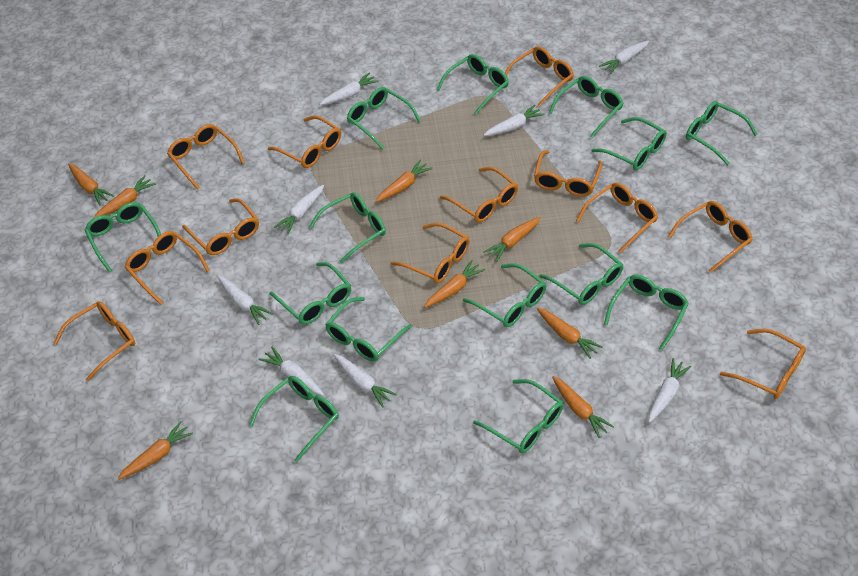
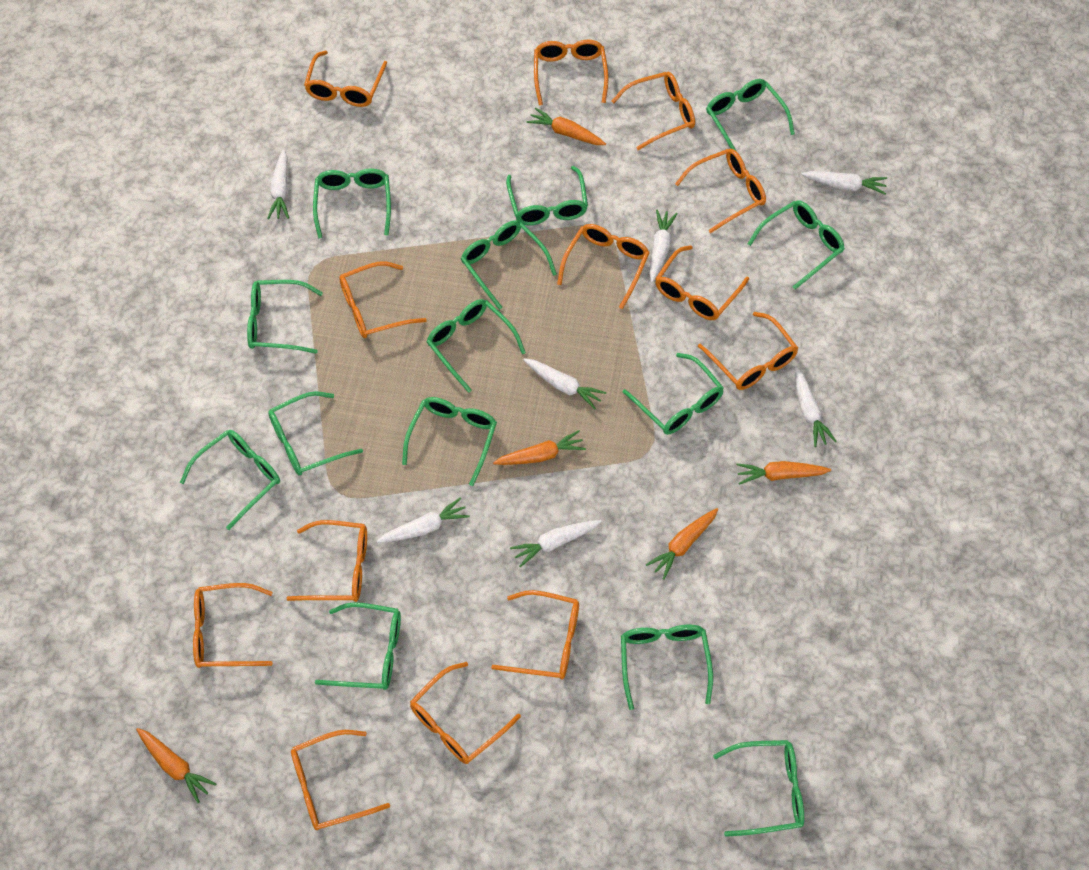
orange carrot: [68,163,114,205] [94,175,156,218] [118,421,193,480] [376,160,432,202] [424,260,485,308] [483,217,541,262] [537,308,603,359] [552,376,614,438] = 8 -> [136,728,216,803] [493,430,586,465] [527,107,606,145] [646,508,718,580] [736,461,831,485] = 5
orange glasses: [54,301,135,381] [125,231,210,305] [167,124,245,190] [182,198,259,255] [268,115,341,168] [391,223,470,284] [440,167,518,223] [505,46,574,106] [534,150,602,197] [576,183,658,254] [668,201,753,273] [720,329,806,399] = 12 -> [193,583,273,668] [287,520,367,602] [291,730,390,830] [304,51,387,107] [339,261,427,338] [410,662,521,764] [491,590,579,679] [534,40,608,106] [557,224,650,309] [612,72,695,150] [655,245,749,320] [675,149,766,233] [698,312,798,390] = 13
white carrot: [218,276,273,325] [259,347,324,396] [274,185,324,235] [319,73,379,105] [334,354,397,408] [483,105,545,136] [599,41,649,74] [648,358,692,423] = 8 -> [267,149,289,219] [376,497,470,543] [510,520,602,568] [523,358,606,410] [649,210,678,283] [795,367,836,447] [801,171,887,195] = 7

